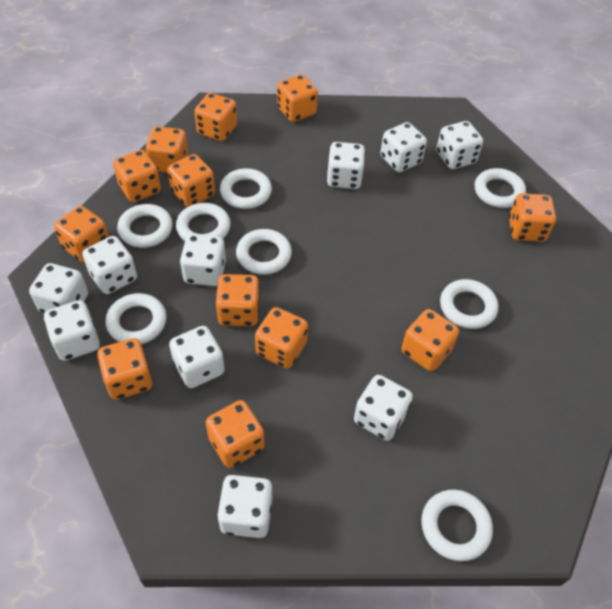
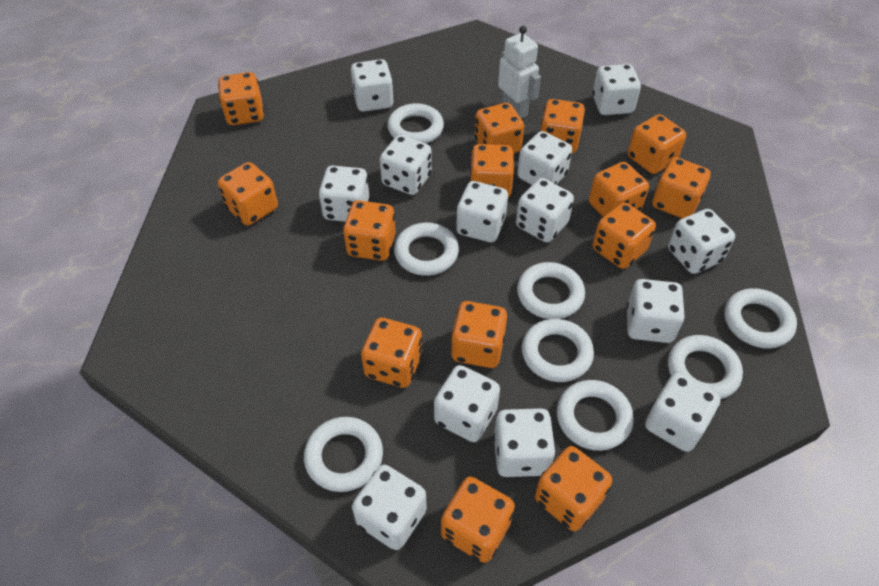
orange dice: [54,206,109,263] [97,338,153,400] [113,150,161,202] [146,126,188,173] [167,154,215,207] [194,93,237,141] [205,400,265,468] [216,274,260,326] [255,307,308,369] [277,75,318,122] [402,309,459,371] [509,193,556,242] = 12 -> [218,72,264,125] [218,162,278,225] [343,200,396,261] [361,318,423,388] [441,477,515,563] [451,301,507,368] [470,144,514,198] [475,103,524,153] [535,446,612,531] [540,99,585,154] [589,162,649,217] [593,203,656,269] [628,114,686,174] [652,157,711,219] = 14
white dice: [29,263,88,313] [44,300,100,361] [82,236,137,294] [169,326,225,388] [180,234,226,286] [217,475,272,538] [327,142,365,189] [354,375,413,441] [380,122,427,172] [436,121,483,169] = 10 -> [319,166,369,222] [351,59,394,112] [352,465,427,550] [380,135,432,195] [434,365,500,442] [456,181,508,242] [493,408,556,477] [516,178,574,243] [517,131,572,185] [592,64,641,115] [626,279,685,343] [645,373,720,452] [668,209,735,274] = 13
white robot: none = 0 -> [498,26,541,119] = 1

